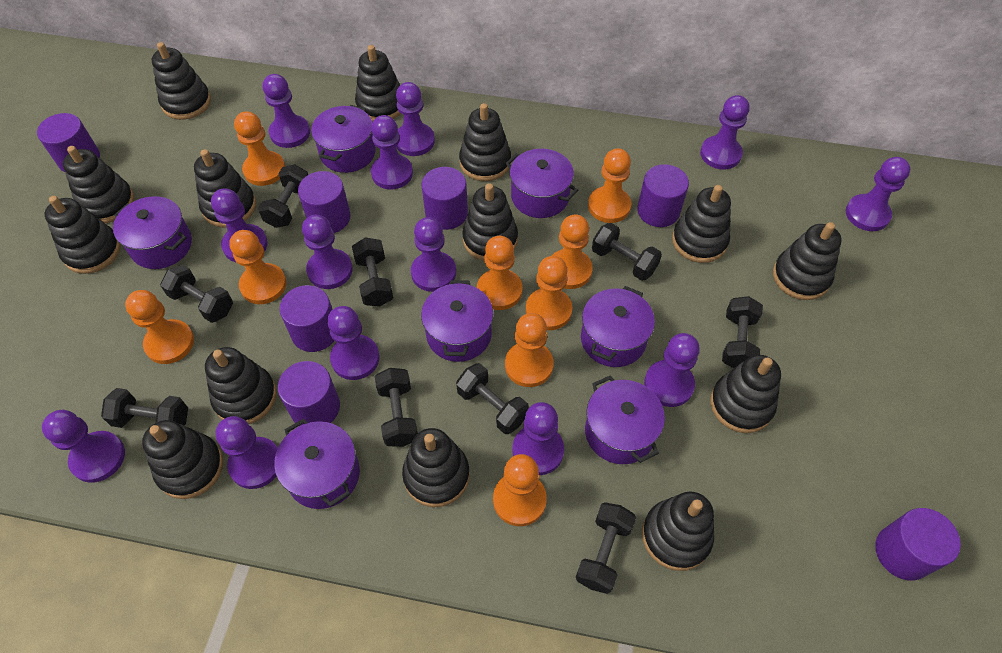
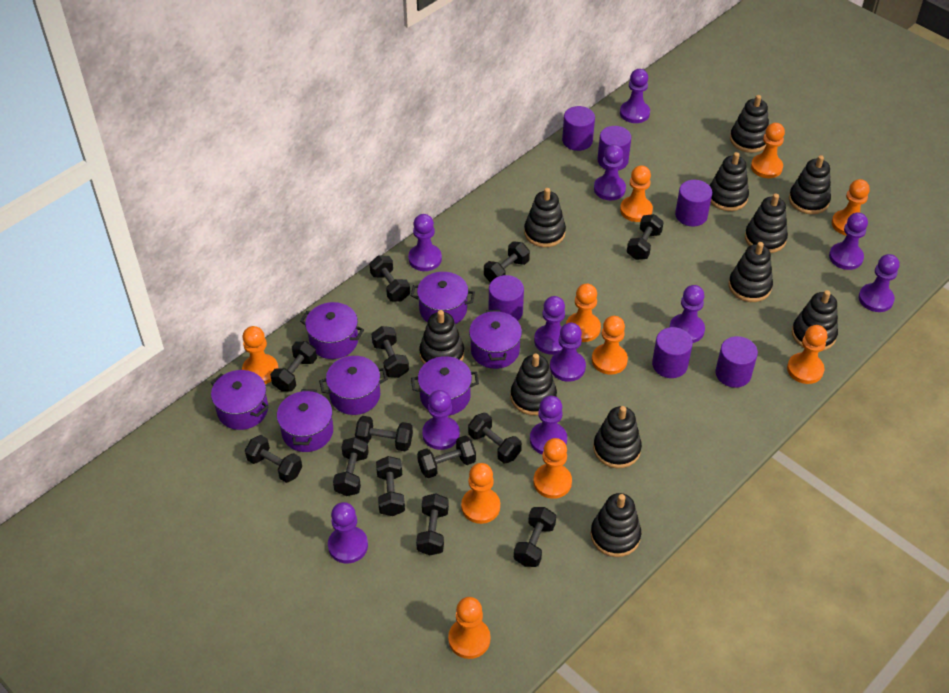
black dumbbell: [101,388,188,428] [160,265,233,323] [258,164,308,228] [352,237,394,307] [375,368,418,447] [456,363,529,434] [576,502,636,594] [592,223,662,281] [722,296,763,368] = 9 -> [245,435,302,483] [270,341,317,392] [333,437,369,496] [355,416,413,451] [370,255,410,301] [372,326,409,378] [376,456,405,516] [416,493,449,555] [417,436,476,478] [468,413,522,463] [484,241,530,283] [514,507,556,567] [627,214,664,260] = 13
black stacking toy: [45,196,121,274] [63,146,134,223] [142,420,223,499] [152,42,211,120] [194,149,256,228] [205,347,277,424] [355,45,401,122] [402,428,470,507] [459,103,511,181] [462,183,518,261] [642,492,714,571] [672,185,731,263] [710,355,781,433] [773,222,842,300] = 14 -> [419,310,464,364] [511,353,557,415] [524,188,566,247] [590,493,641,557] [593,406,642,469] [710,152,749,211] [729,242,773,302] [730,95,769,153] [745,194,788,253] [789,155,831,215] [792,290,838,351] = 11
orange pawn: [125,290,194,364] [229,230,287,304] [234,111,285,186] [477,236,522,310] [493,454,547,526] [505,313,554,387] [526,256,572,330] [552,214,593,289] [588,148,631,223] = 9 -> [242,326,278,384] [448,597,490,659] [461,463,500,524] [533,438,572,499] [566,283,601,342] [592,316,628,375] [620,165,653,222] [751,123,785,178] [787,325,827,384] [832,179,870,235] = 10
purple cylinder: [37,113,100,173] [278,361,340,426] [280,285,334,352] [298,171,351,233] [421,167,468,230] [637,164,689,227] [875,508,961,581] = 7 -> [489,275,524,321] [562,106,595,151] [597,126,631,170] [652,327,693,378] [675,180,712,226] [715,336,758,388] = 6
purple pawn: [42,410,125,483] [211,188,268,263] [215,416,278,489] [263,74,310,148] [302,215,353,289] [327,306,380,380] [371,115,413,189] [396,82,435,156] [411,217,456,292] [512,402,564,475] [644,333,700,407] [700,95,750,169] [846,157,910,231] = 13 -> [328,502,368,563] [408,214,442,271] [422,390,460,450] [530,396,567,455] [534,296,565,355] [550,323,586,382] [594,144,626,200] [620,69,650,123] [670,285,705,343] [829,212,868,270] [859,254,900,312] = 11

